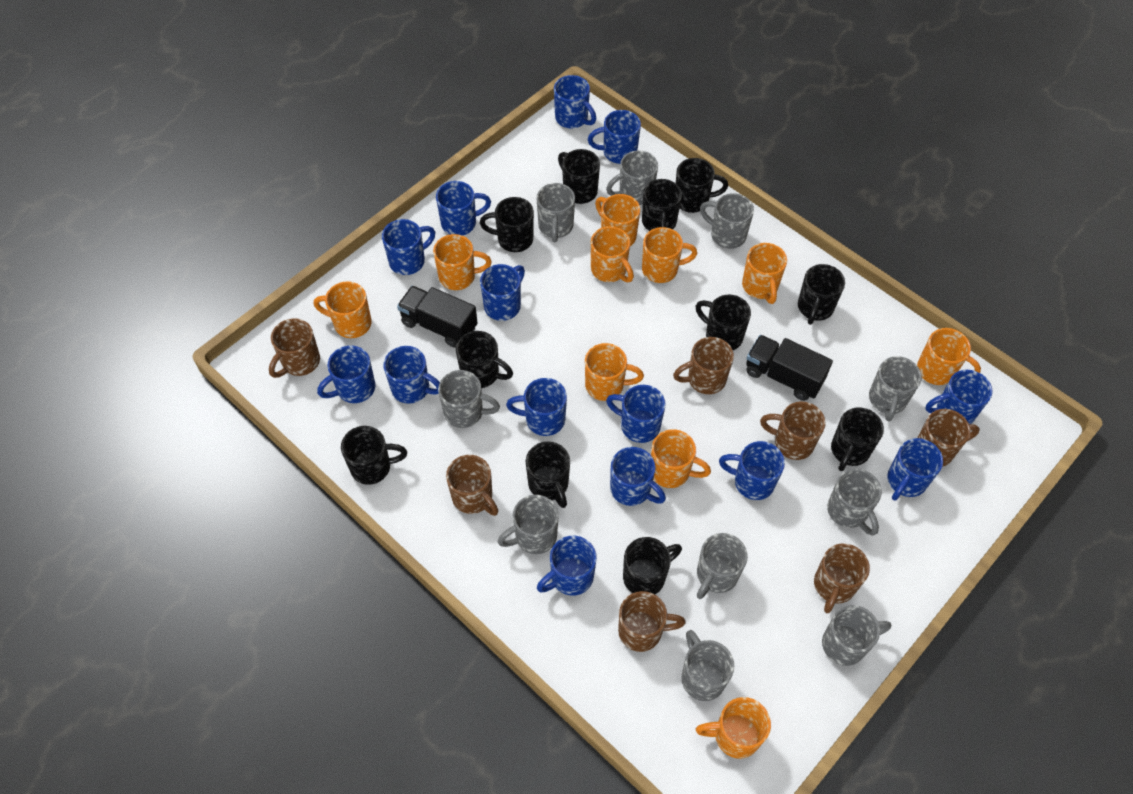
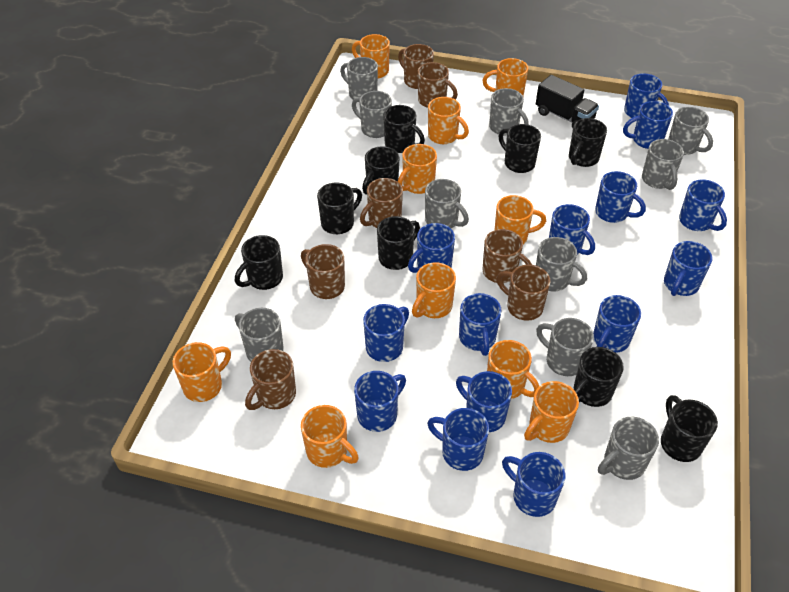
black mug: [341,426,407,485] [456,331,513,388] [480,197,534,252] [526,441,570,508] [558,149,600,204] [623,537,682,594] [642,179,682,231] [676,158,728,213] [696,294,751,350] [798,264,845,325] [831,407,884,471] = 11 -> [235,235,283,290] [317,183,362,234] [362,146,400,195] [377,216,420,270] [383,105,425,153] [499,124,541,173] [569,118,607,167] [574,347,624,407] [661,395,718,462] = 9
black truck: [397,286,478,348] [746,335,833,401] = 2 -> [536,75,599,128] = 1

